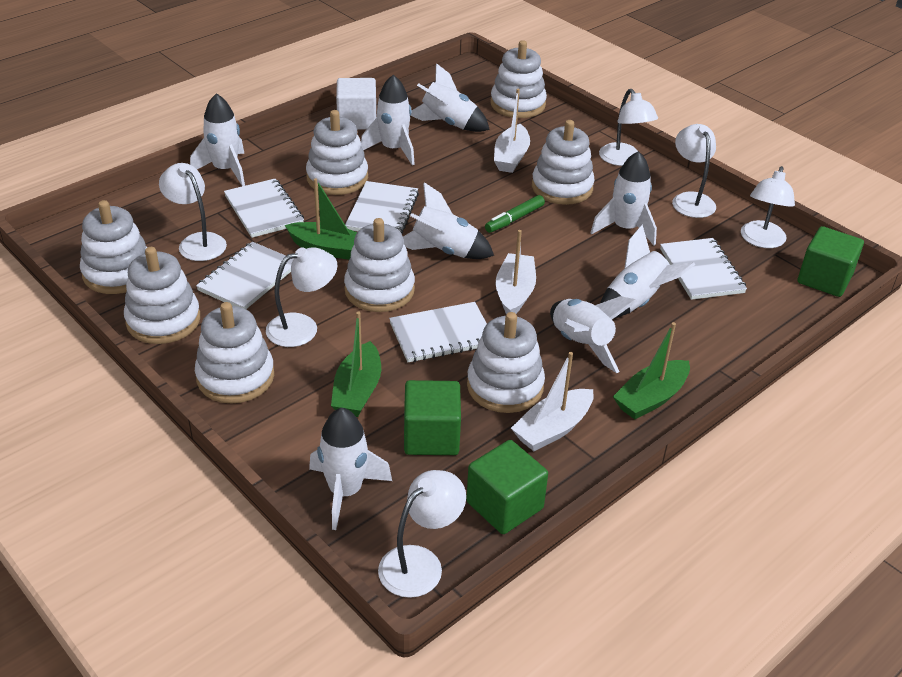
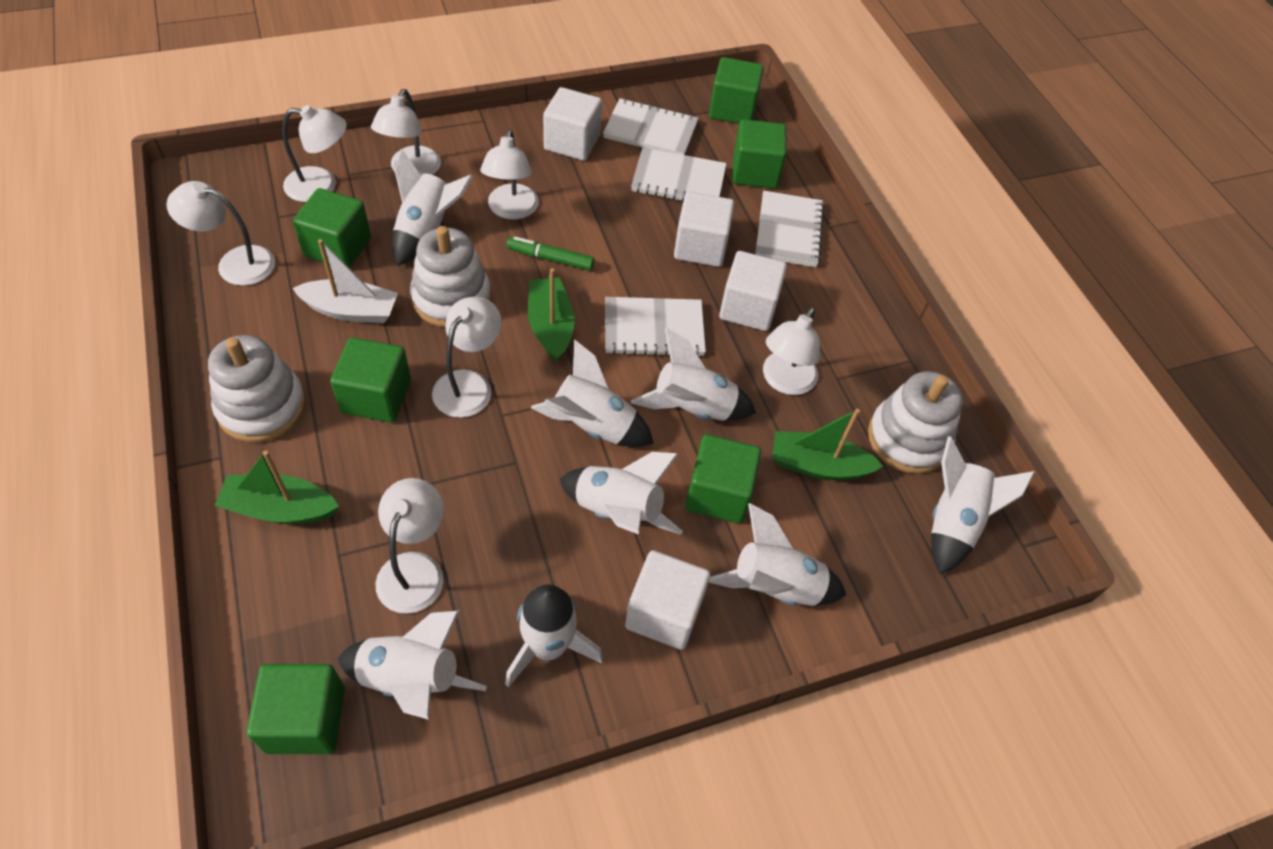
green cube: [404,380,461,455] [466,440,548,534] [798,226,864,297] = 3 -> [246,664,345,754] [293,188,371,268] [330,337,411,423] [685,434,761,524] [709,57,764,124] [732,119,786,189] = 6
white boat: [494,89,530,173] [496,230,536,314] [511,352,594,451] = 3 -> [292,239,398,323] = 1
white cube: [336,78,376,130] = 1 -> [543,87,602,161] [625,550,710,650] [674,192,734,267] [719,251,787,331] = 4
white lamp: [159,163,227,261] [266,247,338,347] [378,470,466,598] [599,89,658,166] [672,124,716,218] [741,166,795,248] = 6 -> [166,181,275,286] [282,105,347,202] [371,89,441,176] [375,478,444,614] [432,297,502,418] [480,129,539,219] [763,307,820,395] = 7
white notebook: [196,242,293,309] [224,179,304,238] [345,181,419,234] [389,302,487,362] [660,238,747,300] = 5 -> [603,98,698,155] [605,297,706,356] [631,147,727,202] [755,191,824,267] = 4
white stacking toy: [80,200,147,294] [124,247,200,344] [195,302,274,403] [306,110,368,195] [344,218,415,312] [467,312,545,413] [490,40,547,118] [532,120,595,205] = 8 -> [208,335,306,442] [410,226,491,327] [868,371,963,474] = 3

